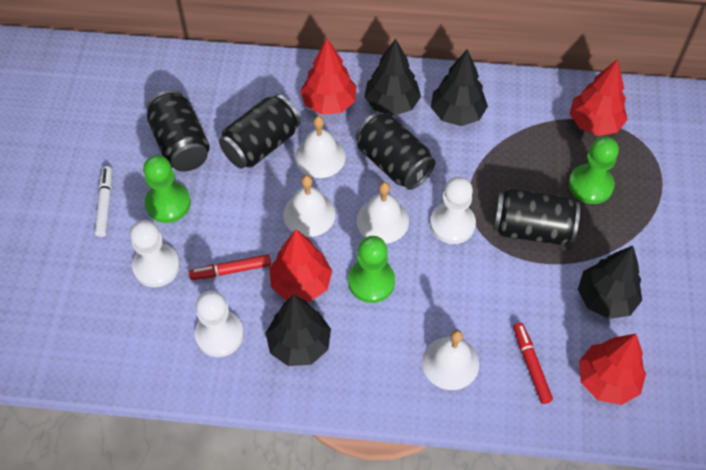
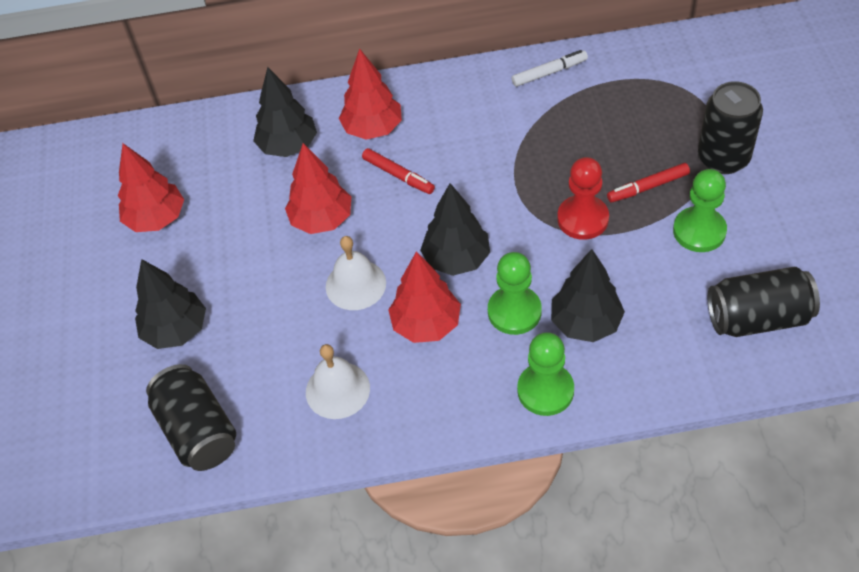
black can: [147,90,210,172] [219,94,301,169] [356,112,435,190] [493,188,580,245] = 4 -> [146,364,236,471] [698,81,763,174] [708,267,820,337] = 3
red pawn: none = 0 -> [557,157,609,240] = 1
white bell: [283,175,336,237] [295,116,346,178] [356,182,409,244] [422,330,479,390] = 4 -> [306,344,370,419] [326,236,386,310] = 2
white pawn: [130,220,180,287] [195,290,244,357] [430,176,476,244] = 3 -> none = 0

